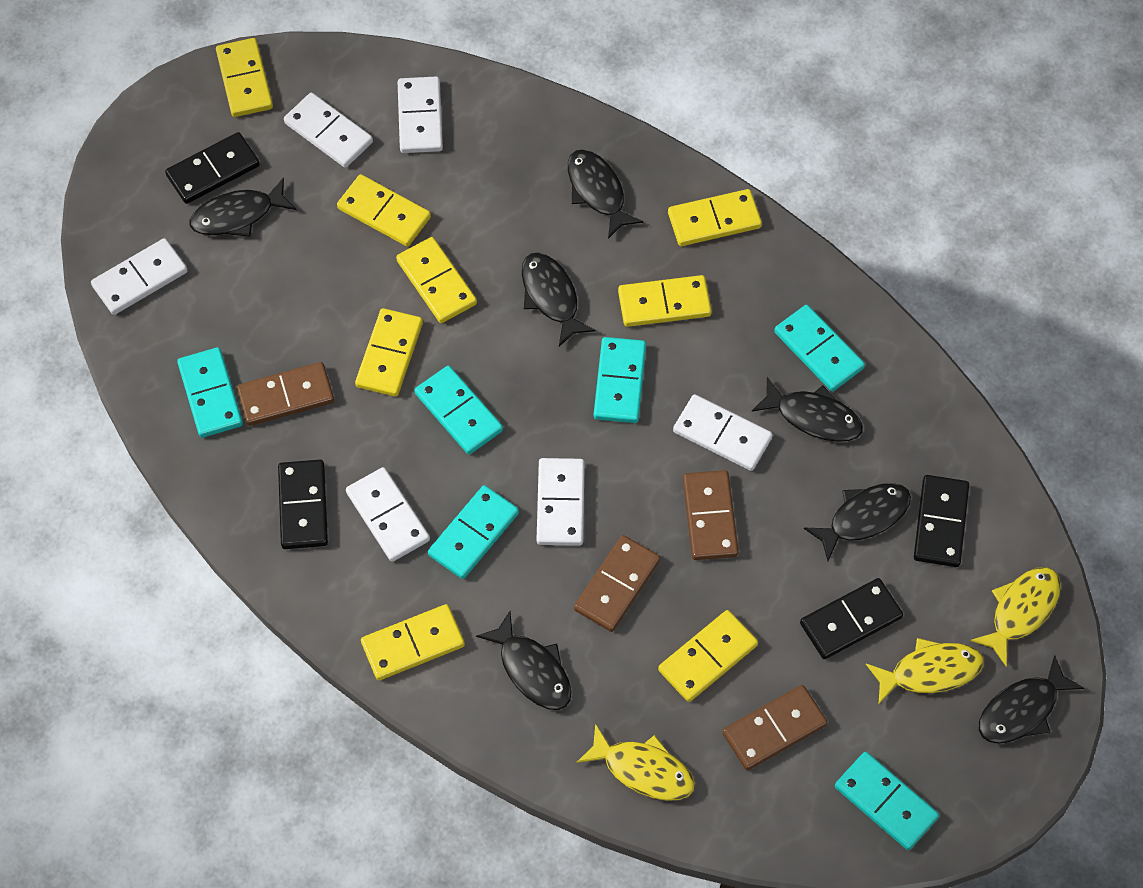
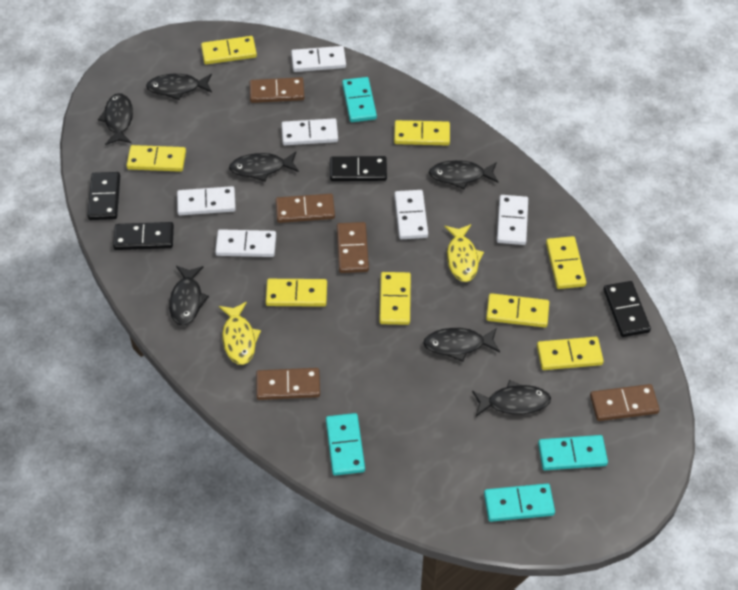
brown domino: [237,362,334,426] [574,535,661,632] [683,470,739,560] [722,685,828,770] = 4 -> [249,77,304,103] [256,368,320,400] [276,194,335,223] [337,222,369,273] [590,384,660,421] = 5
turquoise domino: [177,347,243,438] [414,366,503,454] [428,485,519,579] [594,337,646,423] [774,305,865,391] [835,752,939,850] = 6 -> [326,413,365,475] [342,77,377,122] [484,483,555,522] [538,435,608,470] = 4
yellow fish: [576,723,695,801] [866,638,984,704] [970,567,1061,667] = 3 -> [219,302,261,365] [444,224,484,282] = 2

